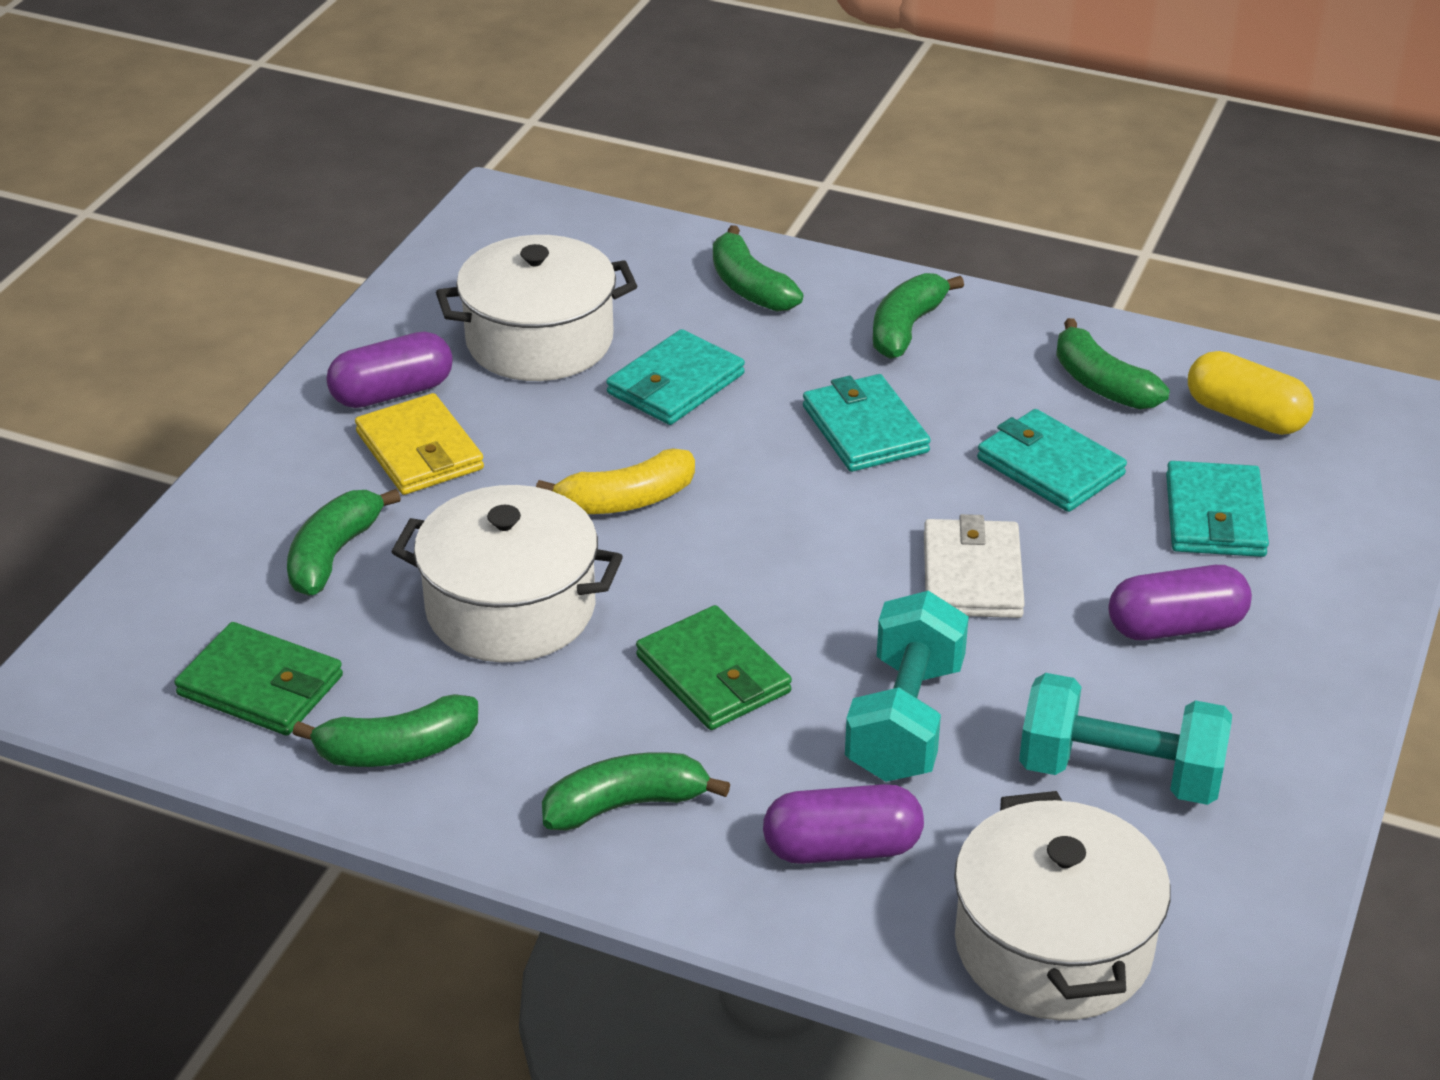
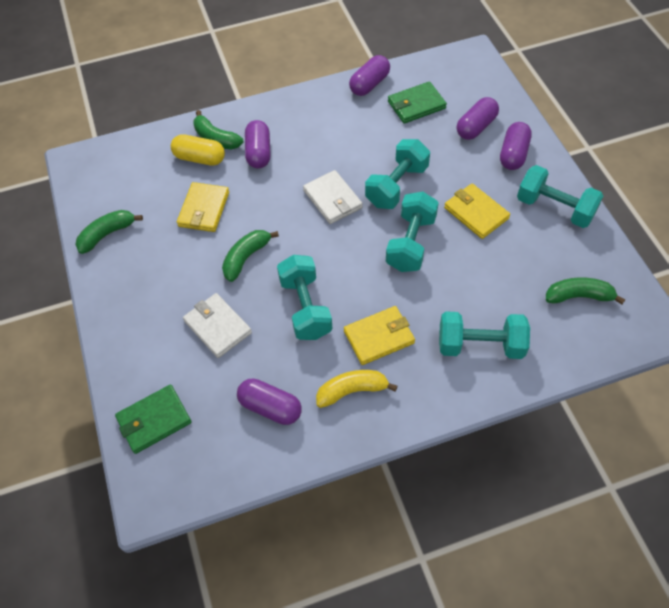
green banana: [287,489,401,596] [293,694,478,767] [542,752,730,831] [713,225,803,312] [873,273,964,359] [1056,318,1170,409] = 6 -> [75,210,143,254] [193,110,243,150] [222,230,279,282] [546,277,625,304] = 4
purple capsule: [326,331,453,408] [763,784,924,864] [1108,565,1252,640] = 3 -> [237,379,302,425] [245,120,271,168] [349,55,390,96] [457,97,499,140] [500,122,532,170] = 5
turquoise dumbbell: [845,591,969,782] [1019,673,1232,805] = 2 -> [277,255,332,340] [365,139,430,209] [386,192,439,272] [439,312,530,359] [517,165,603,228] = 5
turquoise wallet: [606,329,745,425] [803,374,931,472] [977,409,1127,512] [1166,461,1269,557] = 4 -> none = 0
white pot: [391,485,623,662] [436,235,637,381] [954,791,1171,1020] = 3 -> none = 0
white wallet: [924,514,1025,618] = 1 -> [183,293,252,358] [303,170,363,224] = 2
yellow wallet: [355,393,484,495] = 1 -> [177,182,229,232] [344,306,415,365] [444,183,510,239] = 3

